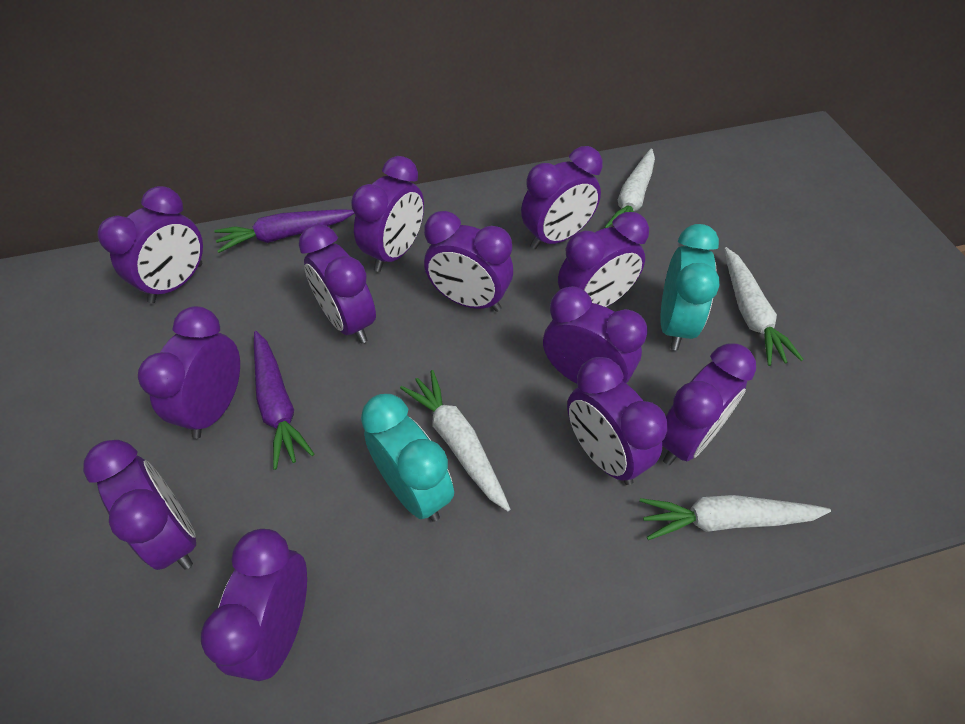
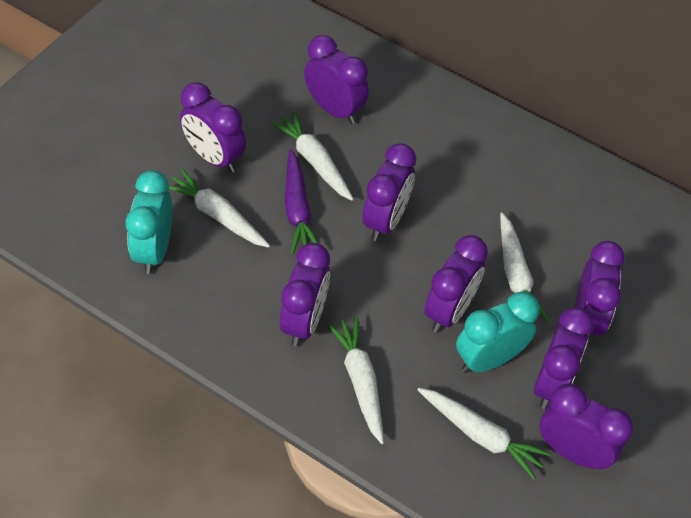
purple carrot: [214,209,354,253] [254,331,314,470] = 2 -> [285,149,318,255] = 1
purple clock: [83,440,196,570] [98,186,203,303] [138,306,240,439] [201,529,307,681] [299,224,376,343] [351,156,424,272] [424,211,513,312] [521,146,603,249] [543,286,648,384] [558,212,649,307] [567,357,668,485] [662,344,756,465] = 12 -> [180,82,246,173] [280,243,330,346] [304,35,369,124] [362,143,416,241] [424,235,488,333] [534,307,594,409] [540,384,634,469] [575,241,625,341] = 8
white carrot: [400,370,510,511] [604,149,655,228] [640,495,831,540] [724,247,804,366] = 4 -> [169,169,270,248] [270,111,354,201] [327,317,384,444] [418,388,551,479] [500,212,550,323] = 5

